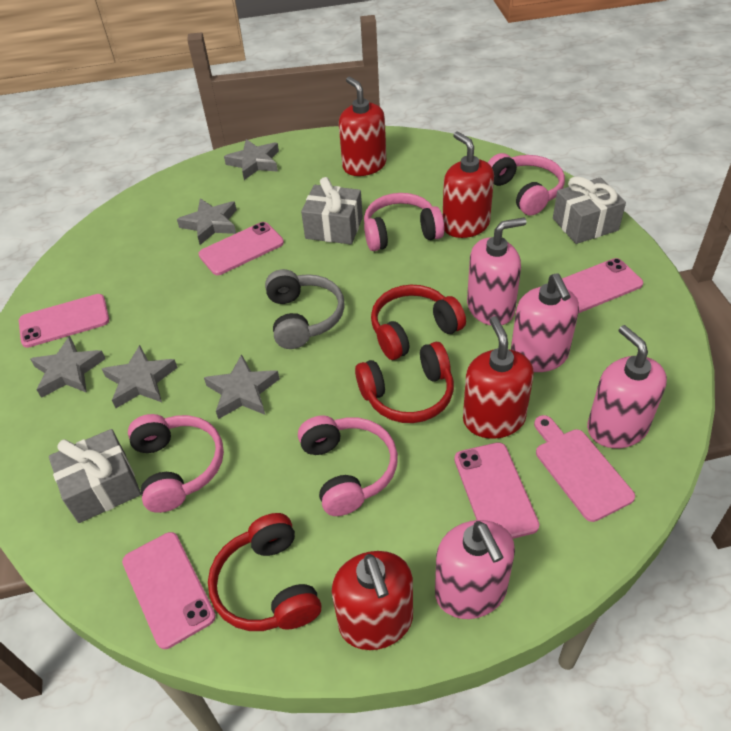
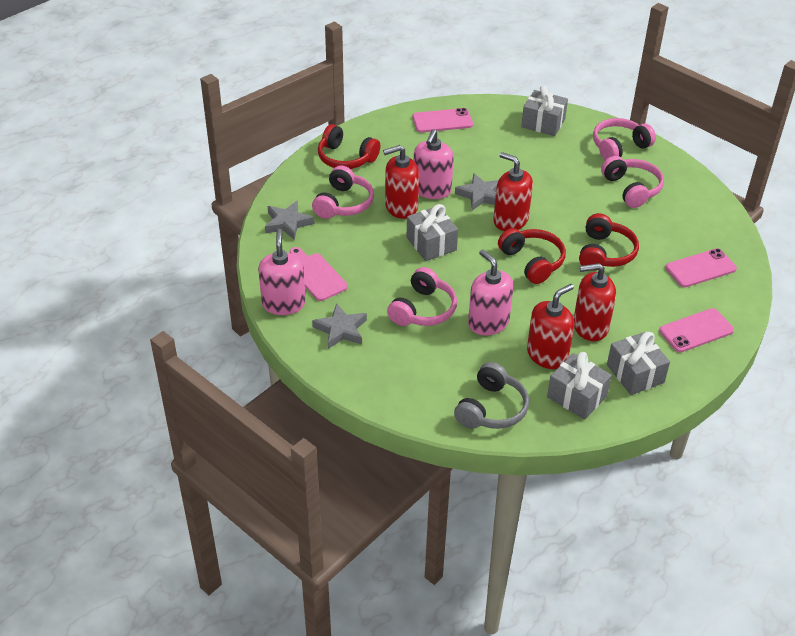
grey gift: [49,429,141,523] [301,177,363,244] [553,176,626,244] = 3 -> [407,204,458,261] [521,85,568,136] [547,352,612,419] [607,332,670,395] = 4
grey star: [30,336,106,398] [102,345,178,408] [177,198,237,245] [204,354,280,419] [224,139,279,180] = 5 -> [265,201,315,240] [312,303,367,349] [455,173,498,210] = 3
pink phone: [19,294,109,348] [122,532,216,649] [198,222,284,275] [454,442,540,539] [562,258,643,313] = 5 -> [413,108,473,133] [659,308,734,352] [665,248,737,287] = 3
pink soap dispenser: [435,520,515,619] [467,217,527,325] [511,273,579,372] [587,325,667,448] = 4 -> [258,229,306,315] [414,129,454,199] [468,250,513,335] = 3

